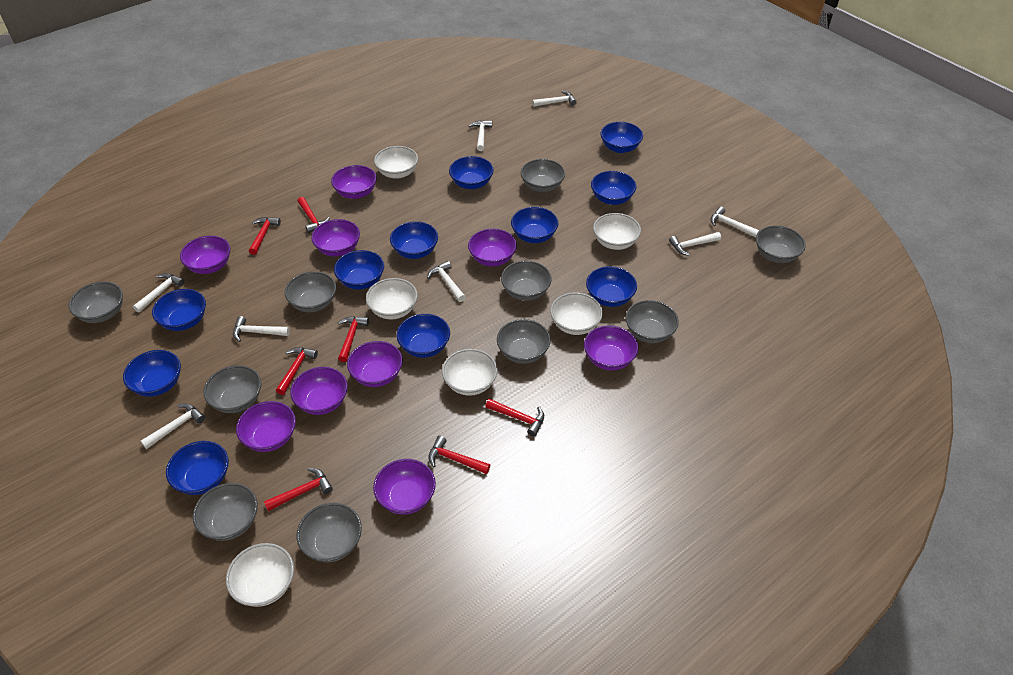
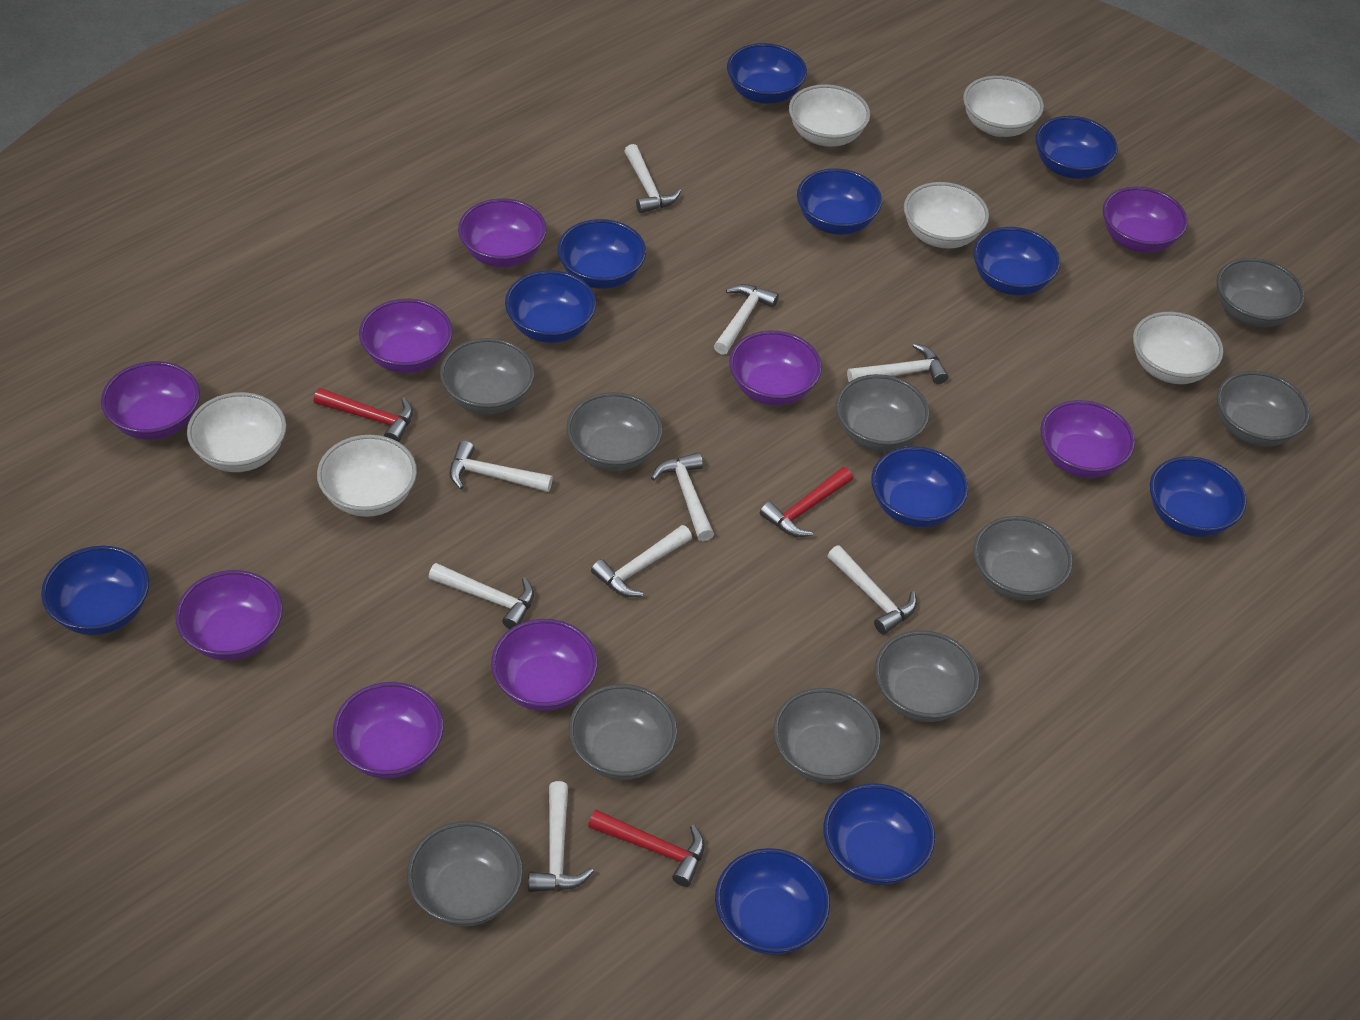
red hammer: [249,217,281,255] [264,468,333,511] [276,347,318,395] [297,197,330,233] [338,316,369,362] [428,436,490,474] [485,398,544,436] = 7 -> [314,388,413,442] [588,809,705,887] [760,467,853,537] = 3
white hammer: [133,273,185,313] [141,403,205,449] [233,316,290,342] [427,261,466,302] [469,120,492,151] [532,91,577,107] [669,232,721,256] [710,207,760,238] = 8 -> [428,563,534,629] [449,441,553,492] [528,781,594,892] [591,525,692,597] [624,144,681,213] [651,452,714,541] [714,284,779,355] [827,545,917,635] [847,343,948,384] = 9

